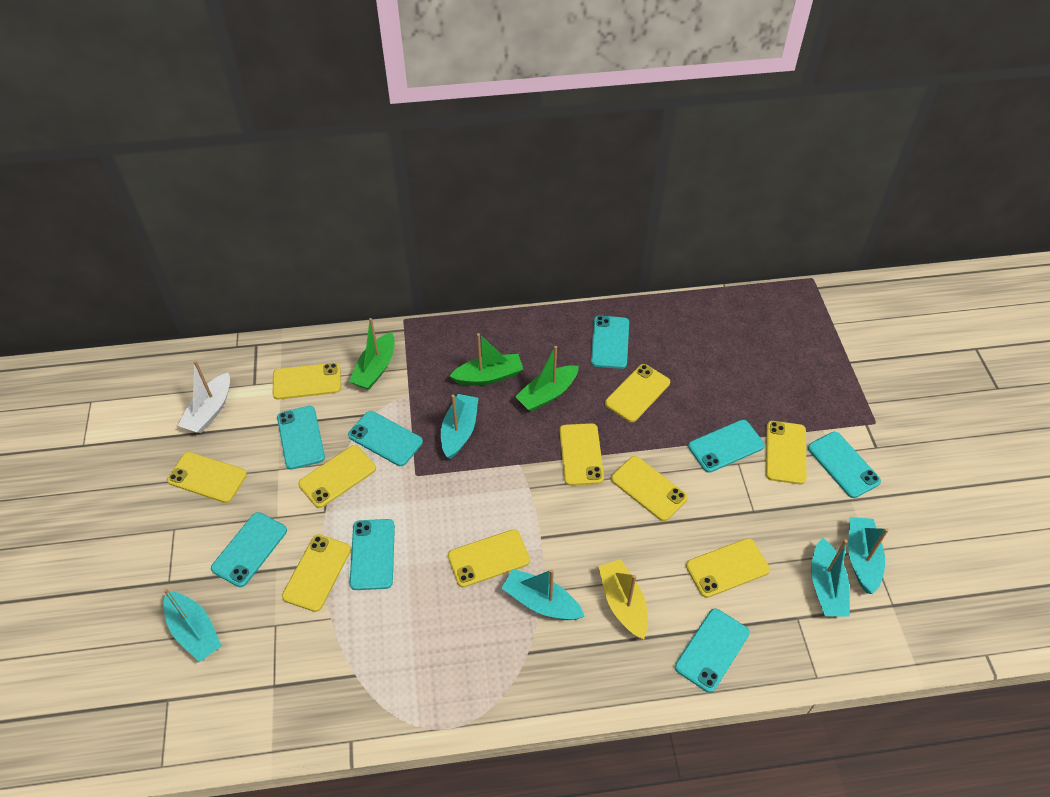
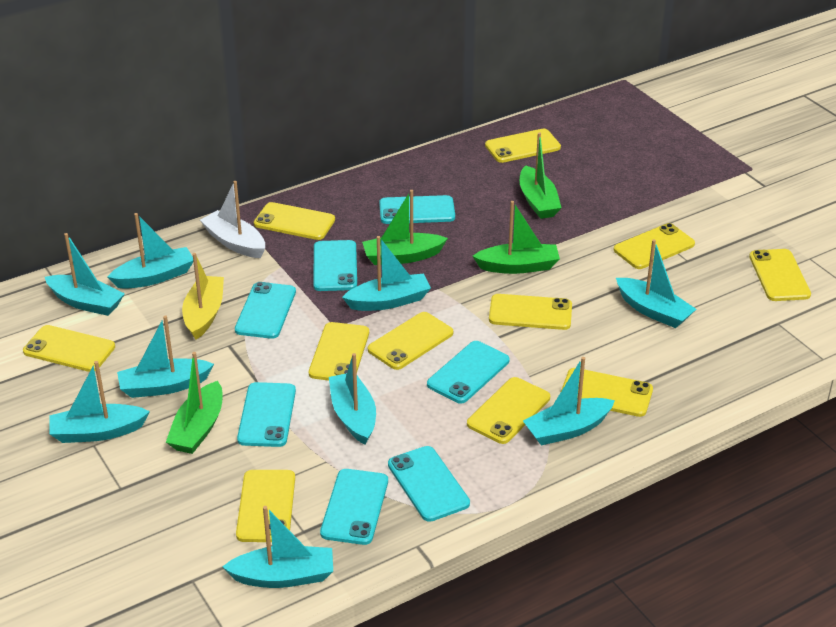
green boat: [349,318,395,390] [449,333,523,386] [515,346,579,412] = 3 -> [166,352,223,454] [362,190,448,265] [473,201,560,274] [520,132,562,219] = 4
turquoise boat: [163,588,222,662] [441,394,478,459] [502,569,585,620] [811,538,850,617] [848,517,889,594] = 5 -> [45,233,125,316] [49,361,150,443] [107,213,193,289] [117,315,214,398] [222,506,333,588] [329,353,376,445] [342,236,431,311] [523,357,615,446] [616,239,696,328] = 9
turquoise phone: [211,512,287,587] [277,406,325,469] [348,411,423,466] [350,519,395,590] [591,316,629,369] [675,608,750,693] [688,420,765,473] [808,432,881,498] = 8 -> [235,282,296,339] [237,382,296,447] [313,240,357,291] [320,469,388,545] [379,195,455,224] [388,446,470,522] [427,341,510,404] = 7
yellow phone: [167,452,247,503] [273,363,341,400] [282,535,351,612] [298,445,376,508] [448,529,530,587] [559,423,604,486] [605,364,670,422] [611,456,688,521] [686,538,770,598] [766,421,807,484] = 10 -> [23,325,115,372] [236,470,295,542] [254,202,335,240] [309,322,369,381] [368,312,453,370] [467,377,550,444] [485,129,561,163] [489,294,572,330] [560,368,653,417] [613,223,695,269] [749,249,811,301] = 11

